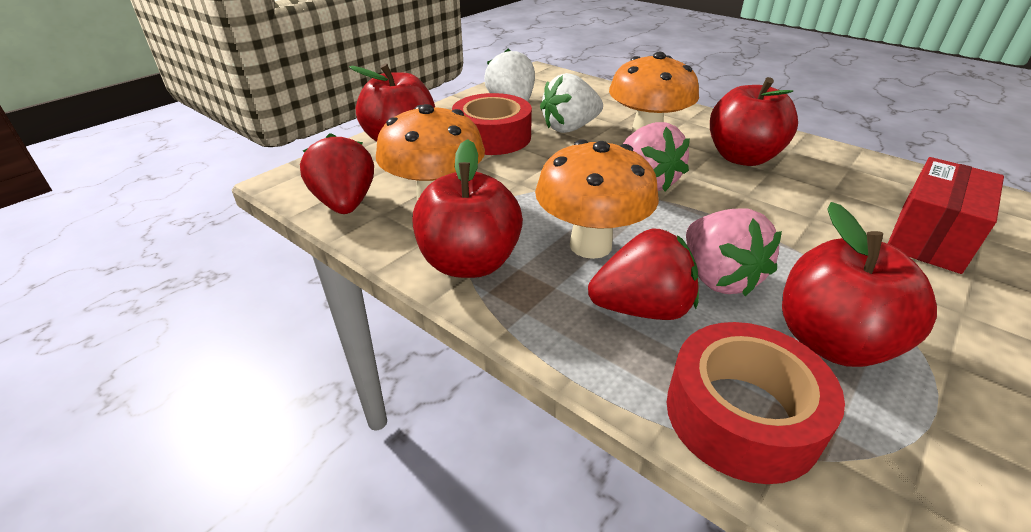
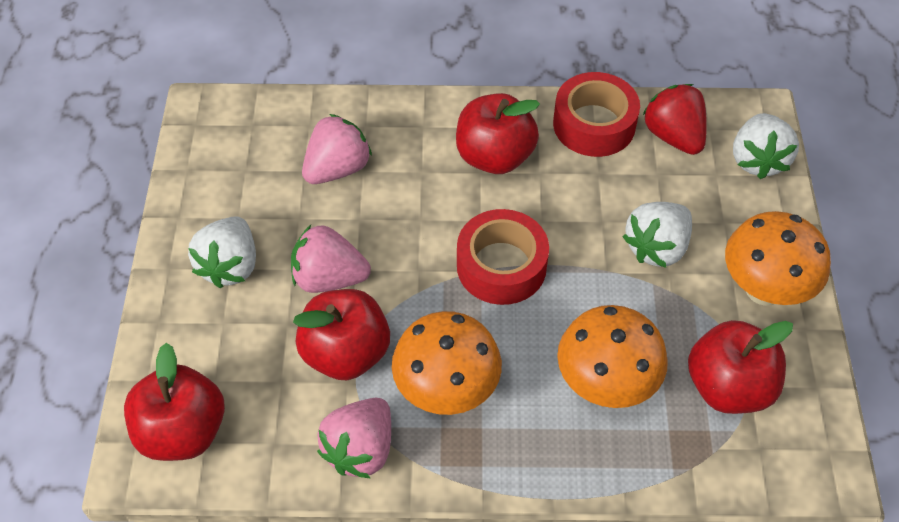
pink strawberry: [623,122,690,191] [686,208,782,296] = 2 -> [291,225,371,293] [302,114,372,184] [317,398,391,478] = 3
red box: [888,157,1004,274] = 1 -> none = 0
red strawberry: [300,133,374,214] [588,228,699,320] = 2 -> [643,84,707,155] = 1
white strawberry: [484,49,535,102] [540,73,603,133] = 2 -> [188,217,256,288] [623,202,692,268] [733,113,799,179] = 3

